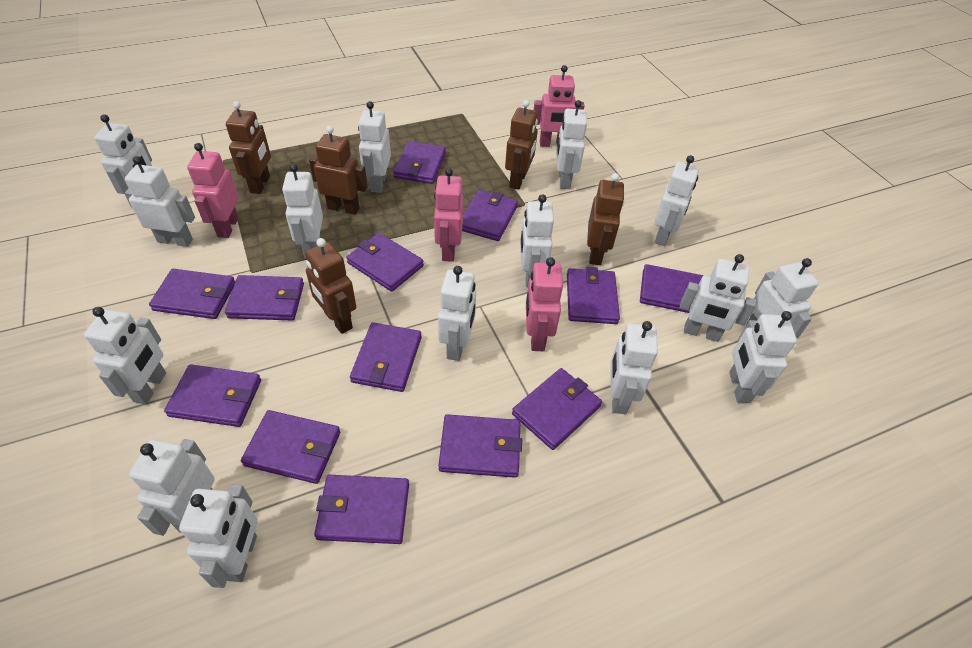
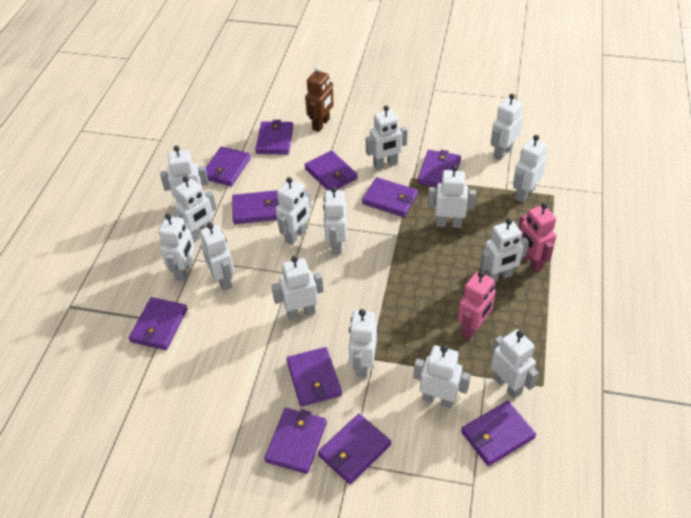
brown robot: [226,101,271,194] [305,238,356,334] [309,126,368,215] [505,100,538,190] [587,173,624,265] = 5 -> [305,66,334,132] = 1
pink robot: [187,143,239,238] [434,168,463,262] [526,257,563,351] [534,65,585,147] = 4 -> [457,271,495,340] [518,203,557,272] = 2
purple wallet: [149,269,235,319] [164,364,261,427] [225,275,304,321] [241,410,340,484] [314,475,409,544] [346,233,424,292] [350,322,422,392] [393,141,446,184] [439,414,522,478] [462,190,518,241] [512,368,602,450] [567,267,620,324] [640,264,704,313] = 13 -> [129,297,188,350] [206,147,251,186] [232,190,279,224] [255,120,293,155] [264,408,327,474] [287,347,342,407] [305,150,358,190] [318,414,391,484] [362,177,418,217] [418,150,461,187] [461,401,536,466] = 11

